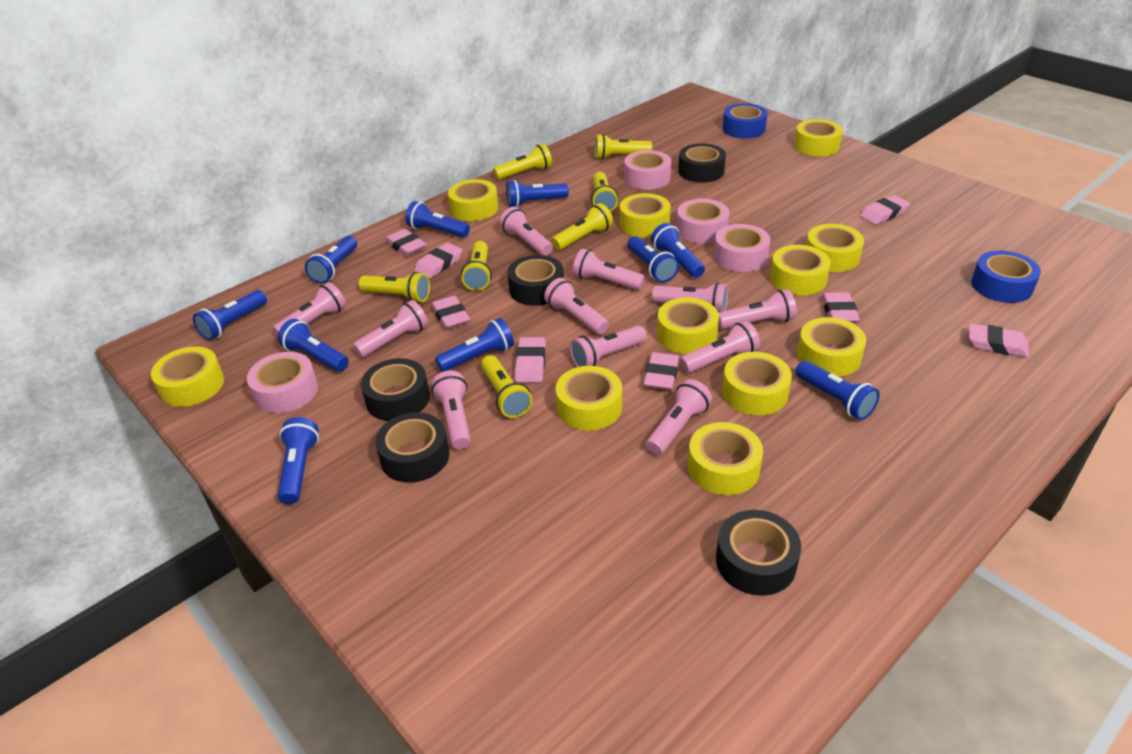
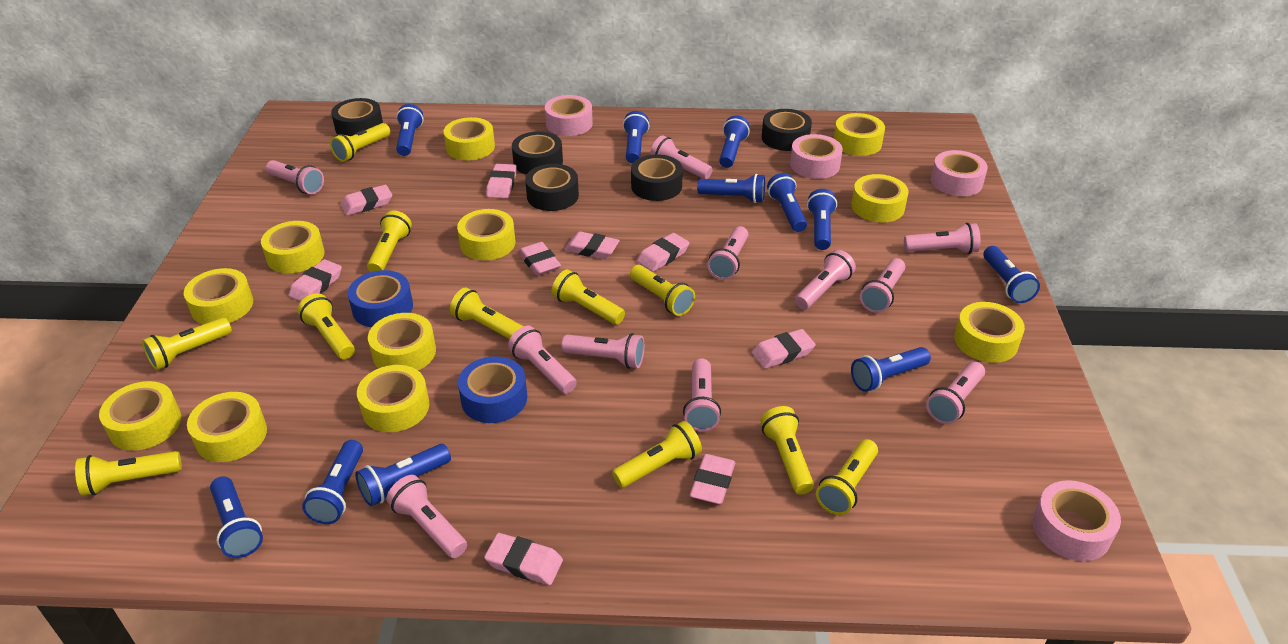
blue flashlight: [193,290,267,340] [277,417,319,504] [278,319,349,372] [305,236,357,283] [405,201,470,238] [435,318,514,372] [506,180,569,207] [627,236,679,282] [651,223,705,278] [795,361,880,420] = 10 -> [210,476,263,558] [302,440,363,524] [355,444,451,506] [396,104,424,156] [623,111,650,163] [697,174,765,203] [719,116,750,168] [767,173,807,232] [807,189,837,250] [851,347,931,392] [983,246,1040,303] = 11
pink eraser: [385,229,426,256] [414,243,462,279] [431,296,470,329] [515,337,546,382] [643,352,679,390] [821,292,860,323] [860,195,910,225] [969,323,1029,357] = 8 -> [289,259,342,301] [341,185,392,216] [484,533,563,585] [486,164,517,198] [518,242,561,276] [564,232,620,259] [637,233,689,272] [690,454,735,504] [752,329,816,369] = 9
yellow flashlight: [359,272,430,302] [461,241,492,291] [481,355,532,418] [493,144,552,180] [552,203,613,250] [591,172,618,212] [595,134,652,159] = 7 -> [75,451,182,496] [142,317,232,370] [297,293,355,359] [330,123,390,162] [367,211,412,272] [450,288,524,339] [552,270,625,325] [612,421,702,488] [630,265,695,316] [760,406,814,494] [816,439,878,515] = 11

